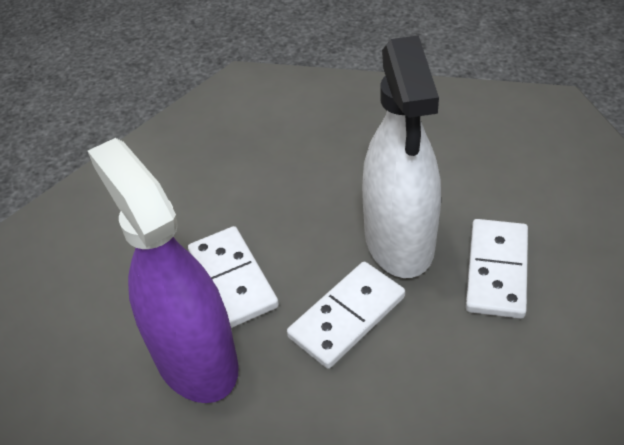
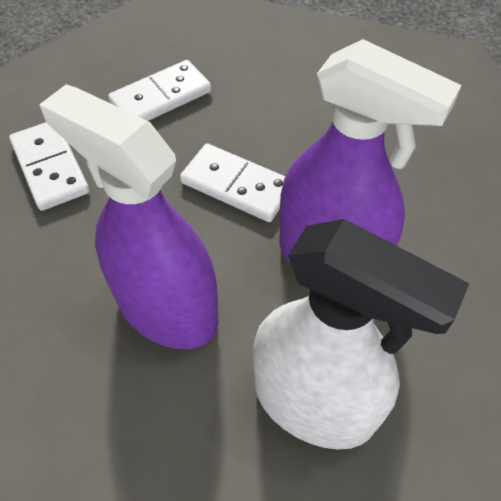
purple spray bottle: [88,138,239,403] = 1 -> [39,84,219,349] [280,39,462,264] = 2

